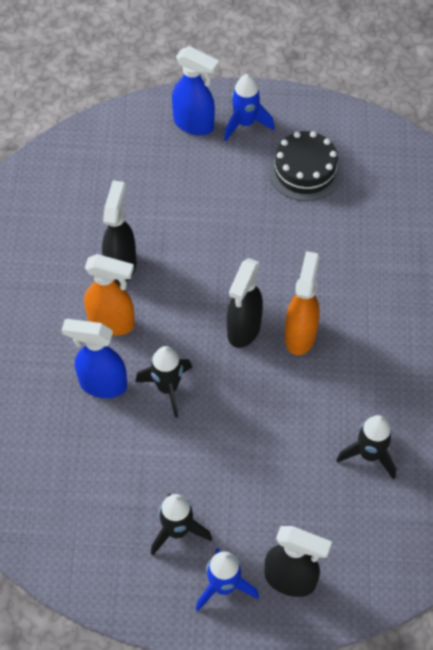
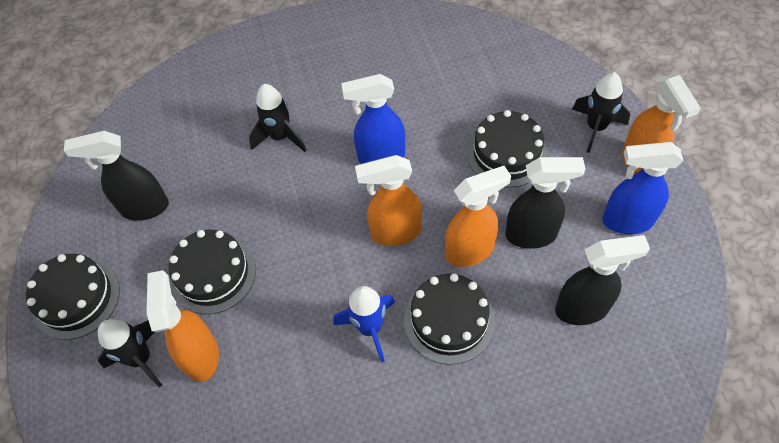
black cake: [269,131,342,201] = 1 -> [26,254,120,340] [169,230,256,314] [404,274,495,365] [467,110,547,188] = 4
blue rocket: [196,548,259,611] [224,74,274,141] = 2 -> [333,286,395,363] = 1
orange spray bottle: [84,254,135,336] [285,251,320,355] = 2 -> [147,270,219,382] [355,155,422,246] [445,166,511,267] [622,75,701,174] = 4

